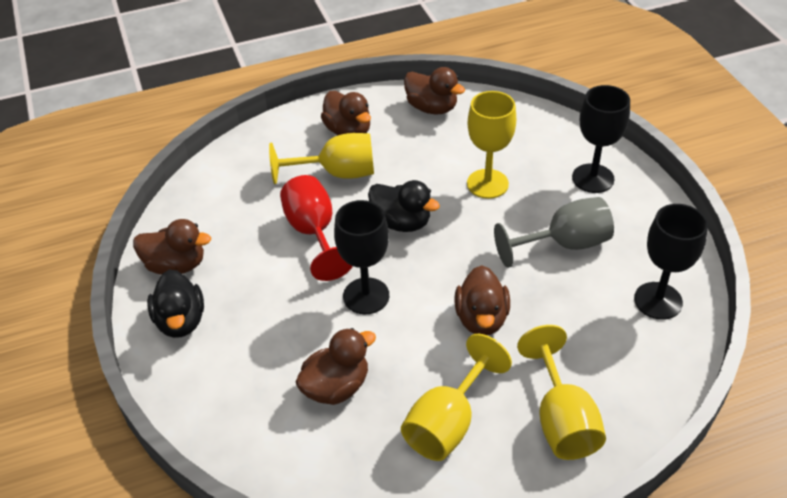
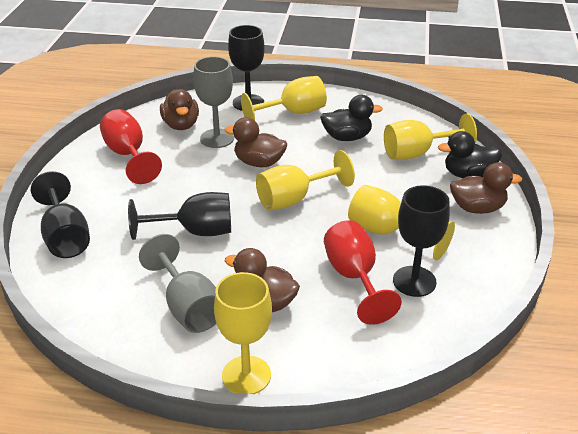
black goblet: [334,200,389,314] [572,85,630,193] [634,204,708,320] = 3 -> [31,171,90,258] [128,192,231,240] [228,25,265,111] [393,185,450,297] = 4
brown duck: [133,219,211,274] [296,328,376,405] [321,91,371,135] [404,67,465,114] [454,265,510,335] = 5 -> [160,89,199,130] [224,117,287,167] [225,248,300,312] [450,162,522,214] = 4
grey goblet: [494,197,614,268] = 1 -> [139,234,216,333] [193,56,234,148] = 2
red goblet: [280,175,353,281] = 1 -> [100,109,162,184] [324,220,402,325] = 2
yellow goblet: [269,133,374,184] [401,334,512,461] [467,91,516,199] [517,325,606,460] = 4 -> [214,272,272,394] [241,76,327,120] [256,150,355,210] [348,185,455,260] [384,114,477,160] = 5

